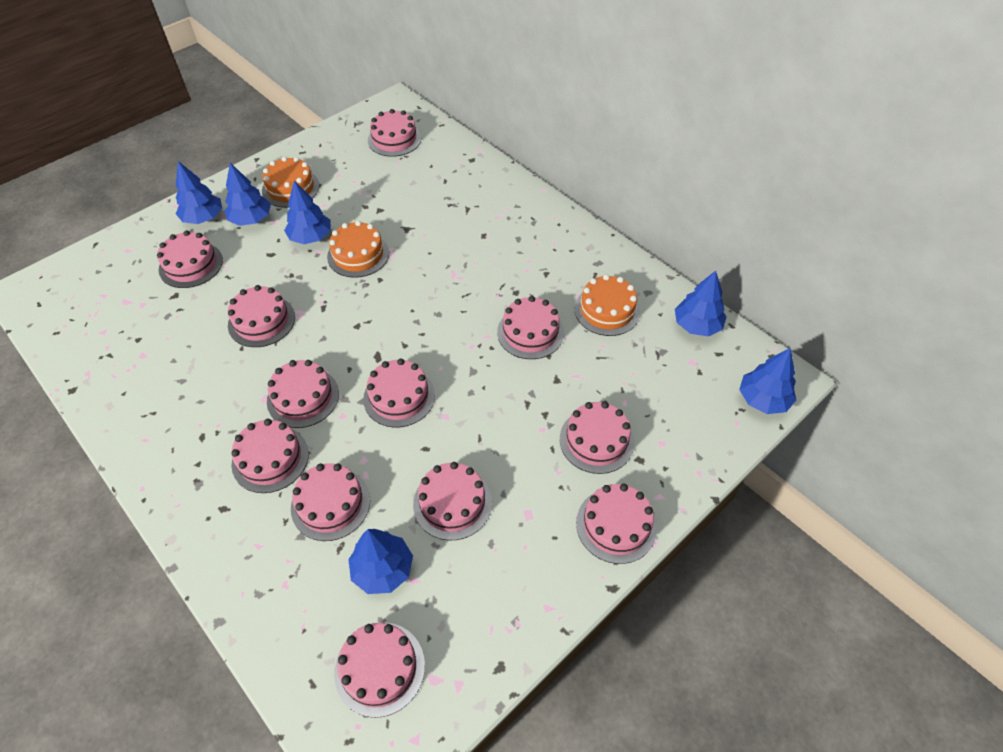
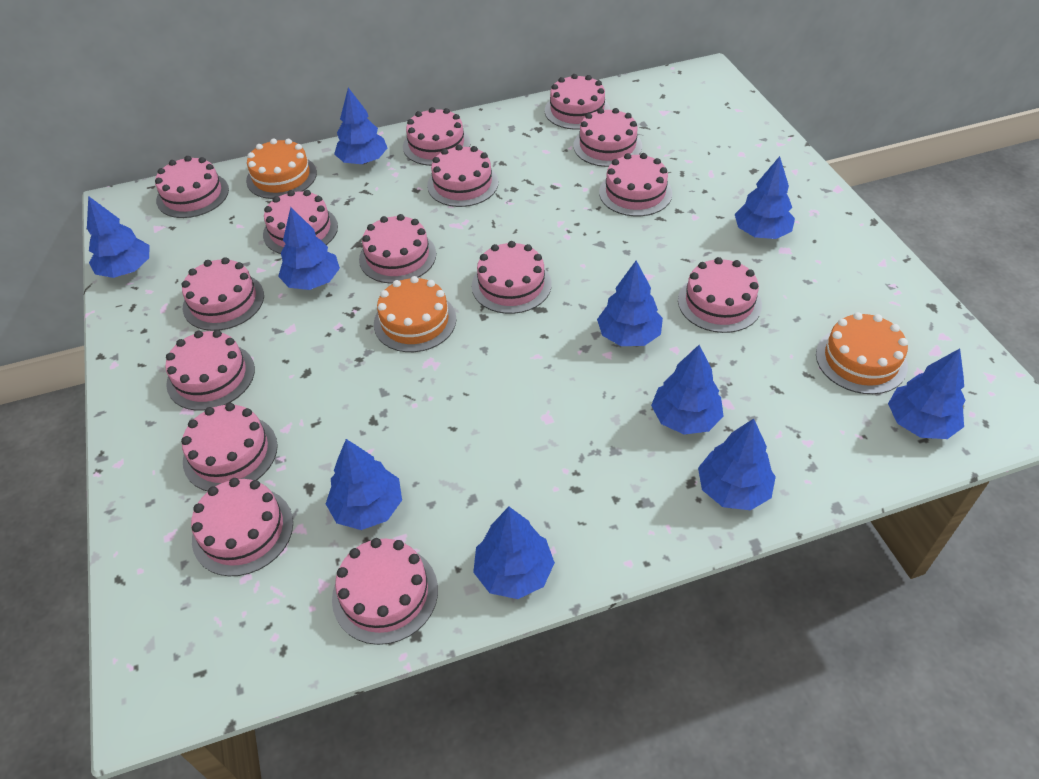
blue tree: [175,161,222,224] [225,163,271,226] [284,181,331,244] [348,529,413,594] [675,271,726,337] [739,348,796,414] = 6 -> [87,196,150,278] [278,207,340,290] [326,439,402,530] [334,88,387,164] [473,507,555,599] [597,261,663,346] [651,345,723,435] [698,418,776,510] [735,156,795,239] [888,349,965,439] = 10
pink cake: [157,231,223,288] [228,285,295,347] [231,419,309,493] [267,360,339,428] [291,463,370,541] [334,623,425,718] [363,359,435,427] [368,109,421,157] [413,462,492,540] [497,296,564,359] [560,402,634,474] [576,484,657,564] = 12 -> [155,156,229,218] [165,330,255,411] [181,257,264,331] [181,403,278,491] [191,478,293,576] [263,190,338,254] [332,538,438,645] [359,214,436,284] [403,107,471,166] [427,144,498,207] [472,241,552,314] [545,74,610,130] [573,108,642,167] [599,153,672,216] [678,257,762,333] = 15

